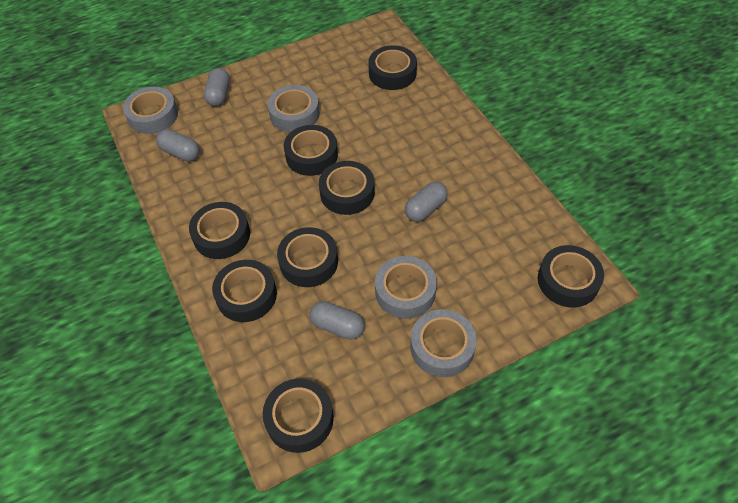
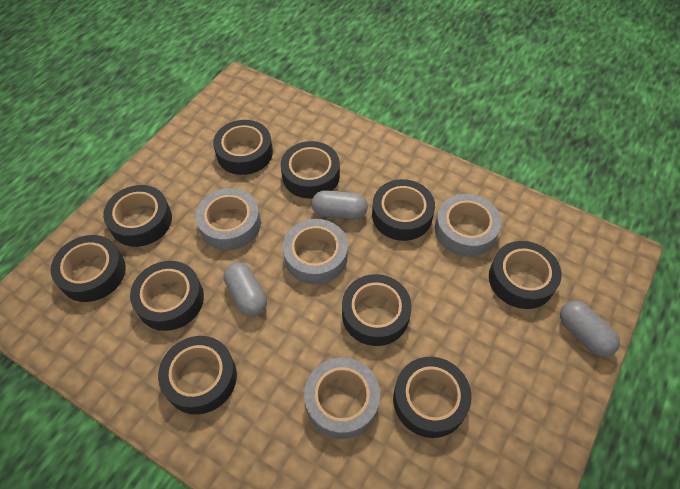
black tape: [189,202,250,259] [212,260,277,322] [263,379,334,453] [277,227,338,287] [284,125,338,176] [319,161,375,215] [369,45,417,90] [538,245,604,307] = 8 -> [51,235,126,302] [103,185,172,247] [130,261,204,331] [158,336,237,414] [213,120,273,175] [281,141,340,199] [342,274,412,346] [372,179,435,241] [393,357,472,438] [489,241,562,309] = 10
grey capsule: [156,129,200,161] [204,68,230,106] [309,301,365,340] [405,182,448,222] = 4 -> [224,262,267,317] [312,190,368,220] [560,301,620,357] = 3

